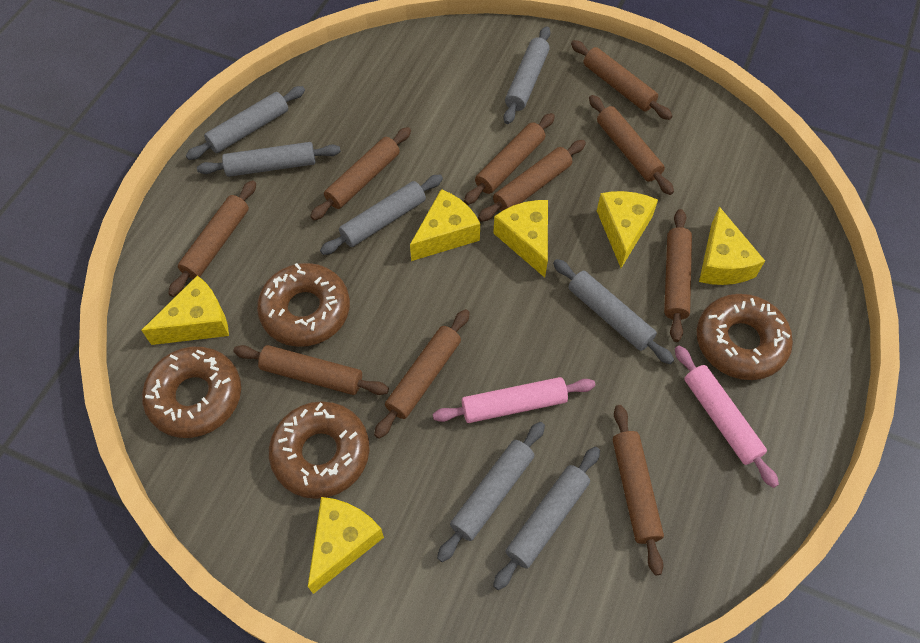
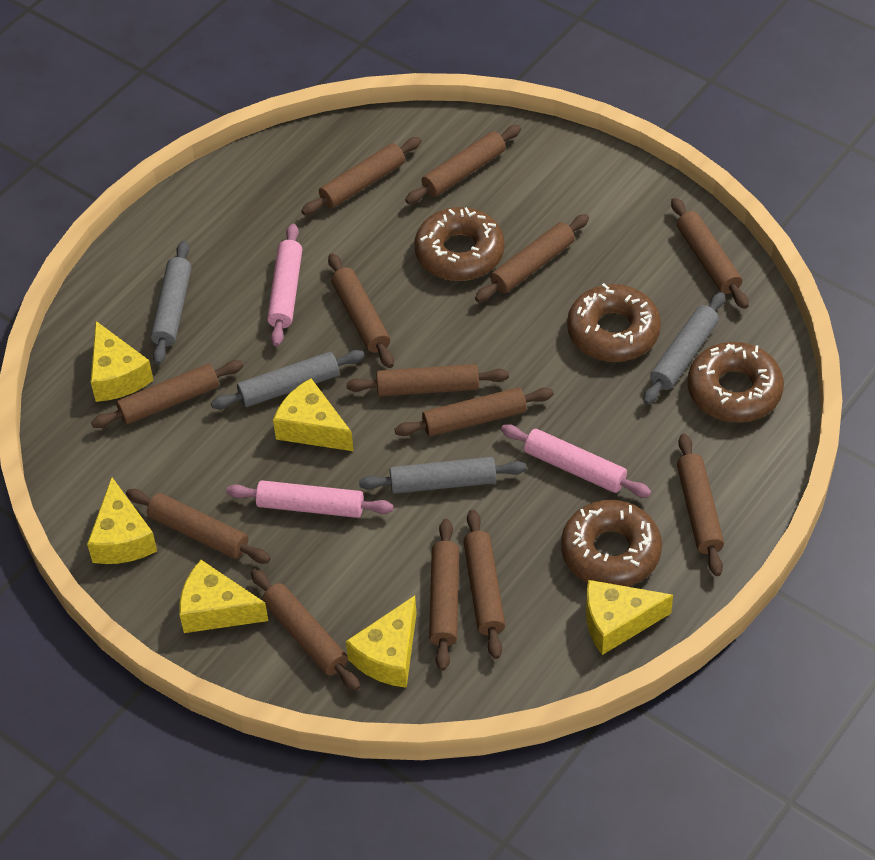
brown rolling pin: [168,180,256,297] [233,345,389,395] [310,127,411,220] [374,309,470,439] [464,113,555,205] [478,140,586,222] [571,40,672,120] [589,95,674,195] [613,405,664,575] [664,209,692,342] = 10 -> [91,360,243,428] [126,489,271,563] [251,569,360,691] [301,137,422,215] [328,253,394,368] [346,364,509,396] [395,387,554,436] [405,125,521,204] [429,519,459,671] [463,509,505,659] [475,214,589,302] [671,198,749,309] [677,434,724,576] = 13
grey rolling pin: [186,86,305,160] [197,142,341,177] [320,175,443,255] [437,422,545,562] [493,447,600,590] [503,26,550,124] [553,259,674,364] = 7 -> [151,241,191,365] [211,350,365,409] [359,457,527,494] [643,292,725,405] = 4
pink rolling pin: [433,377,595,423] [675,346,779,488] = 2 -> [226,480,394,518] [267,224,302,346] [501,424,651,497] = 3

